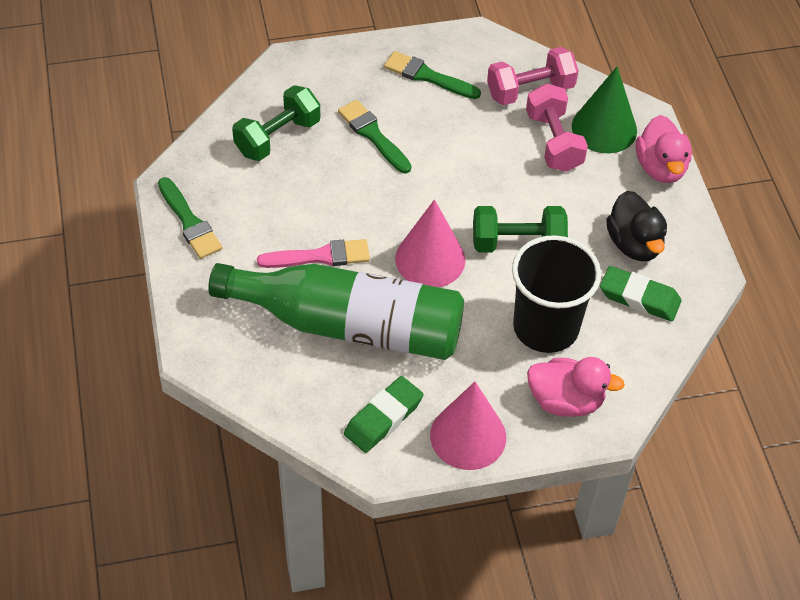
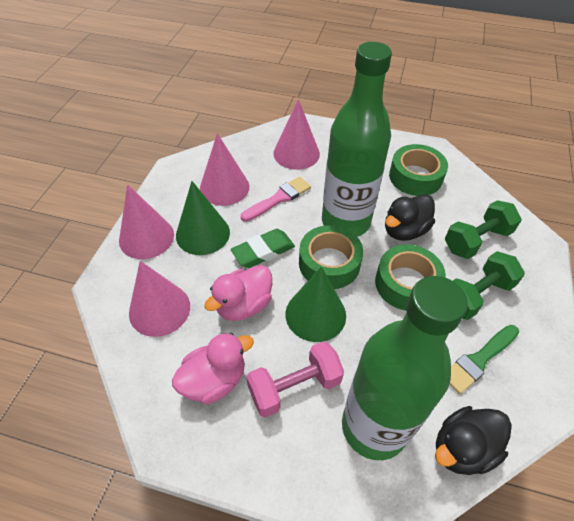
black cup: [512,235,601,353] = 1 -> none = 0
black duck: [606,191,667,261] = 1 -> [385,194,435,241] [435,406,512,475] = 2
green bottle: [208,263,464,360] = 1 -> [322,42,392,237] [342,276,468,460] = 2
green brush: [158,177,222,259] [338,100,411,173] [384,51,481,99] = 3 -> [449,325,519,394] = 1
green cone: [572,66,637,153] = 1 -> [176,181,230,255] [285,266,346,342] = 2
green eraser: [344,376,424,453] [600,266,681,321] = 2 -> [231,229,295,268] = 1
green tape: none = 0 -> [299,225,363,289] [375,244,446,311] [389,144,448,196] = 3
pink cone: [395,199,465,287] [430,382,506,470] = 2 -> [119,185,174,259] [129,261,190,337] [200,133,249,206] [273,99,320,170] = 4
pink dumbbell: [487,47,579,105] [526,83,588,172] = 2 -> [246,341,344,418] = 1

